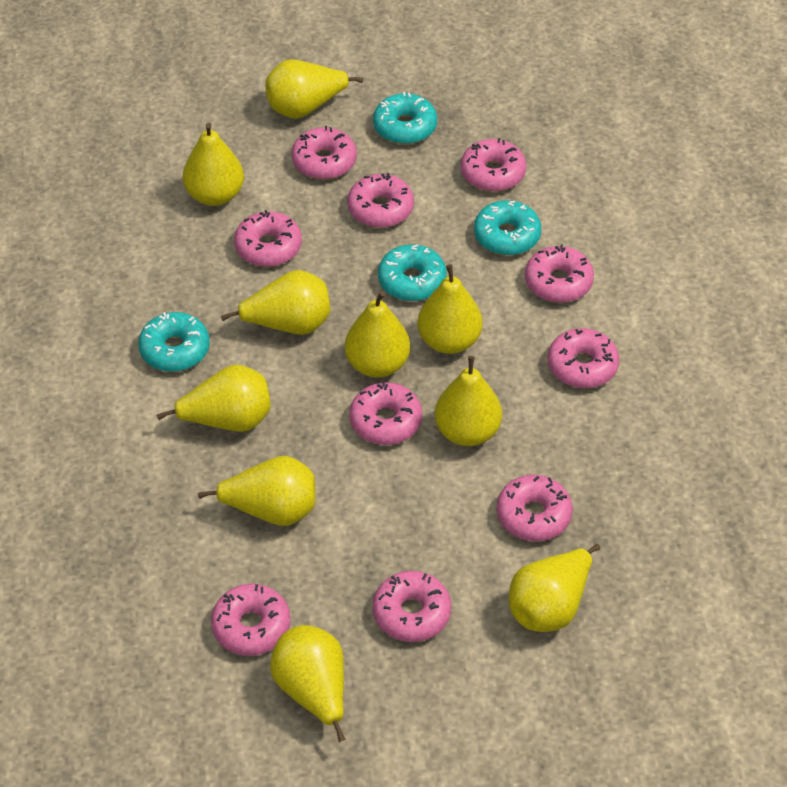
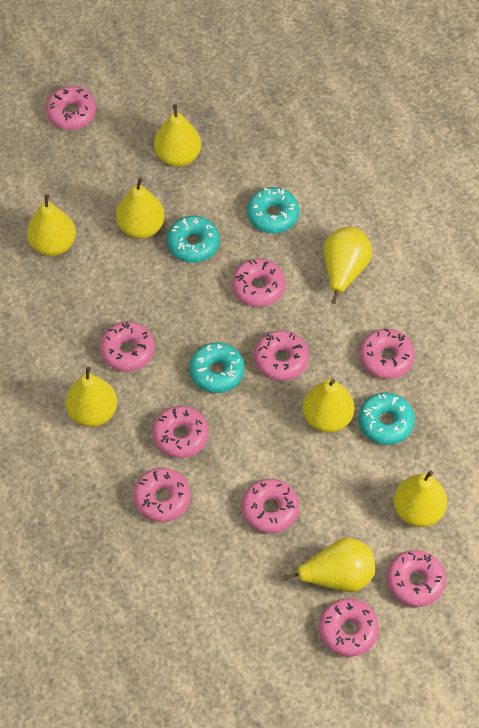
yellow pear: [157,365,271,432] [183,123,244,206] [198,456,316,526] [221,270,330,335] [265,59,363,119] [270,625,346,742] [345,291,410,378] [417,264,483,354] [434,356,502,446] [509,544,600,632] = 10 -> [27,194,76,256] [65,367,117,427] [116,178,165,239] [154,104,201,167] [283,538,375,592] [303,379,354,433] [323,227,372,304] [394,470,447,527] = 8

